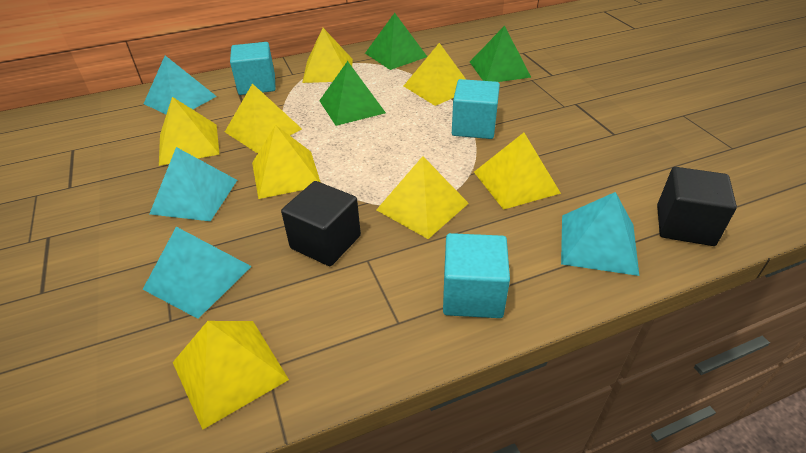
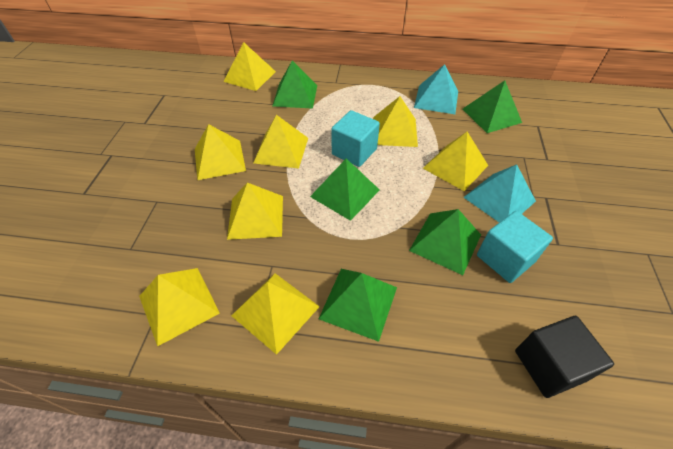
black cube: [281,181,361,266] [657,167,737,246] = 2 -> [515,316,614,398] = 1
green pyramid: [319,61,386,126] [365,13,427,70] [470,26,531,82] = 3 -> [273,61,317,109] [310,159,380,221] [319,269,397,342] [409,209,481,275] [463,81,522,133] = 5
turquoise cube: [230,42,276,95] [443,233,510,318] [452,79,500,139] = 3 -> [331,110,380,167] [477,211,553,283] = 2
turquoise pyramid: [142,227,252,319] [144,56,217,114] [149,147,237,221] [561,192,639,276] = 4 -> [414,64,458,114] [464,164,536,223] = 2

